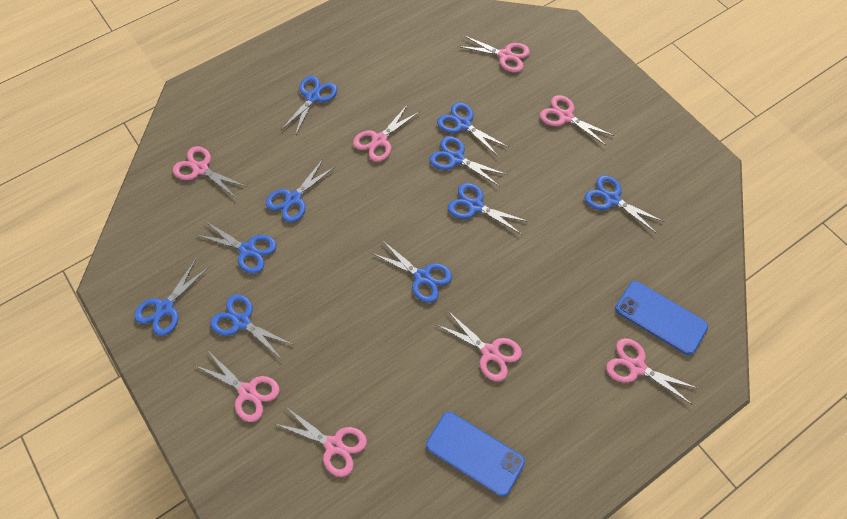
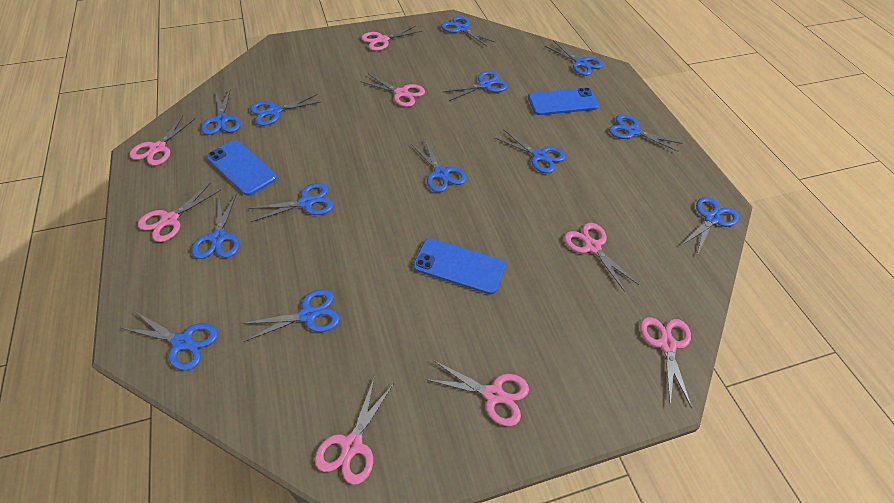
blue phone: [426,412,525,497] [615,281,708,355] = 2 -> [206,140,277,196] [413,238,506,294] [528,88,599,115] = 3
blue scissors: [134,259,209,336] [197,222,277,274] [210,294,294,358] [266,158,336,223] [281,76,338,136] [372,240,452,303] [430,136,507,186] [437,102,508,157] [448,183,529,234] [585,175,665,234] = 10 -> [121,312,218,370] [192,194,240,259] [201,90,241,135] [240,289,340,342] [249,183,334,222] [250,94,322,126] [411,139,467,192] [441,16,496,46] [443,71,508,101] [494,129,566,173] [545,41,603,76] [609,114,682,152] [681,197,739,255] = 13

